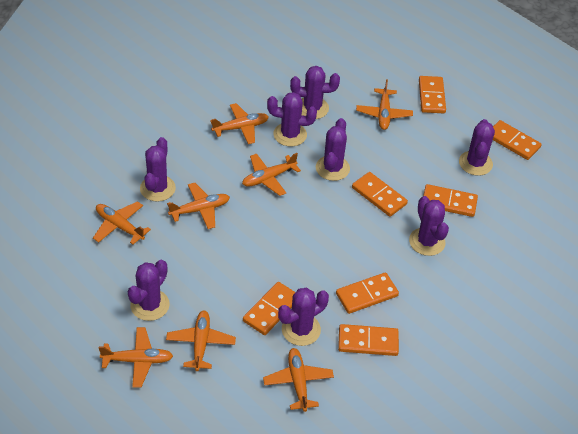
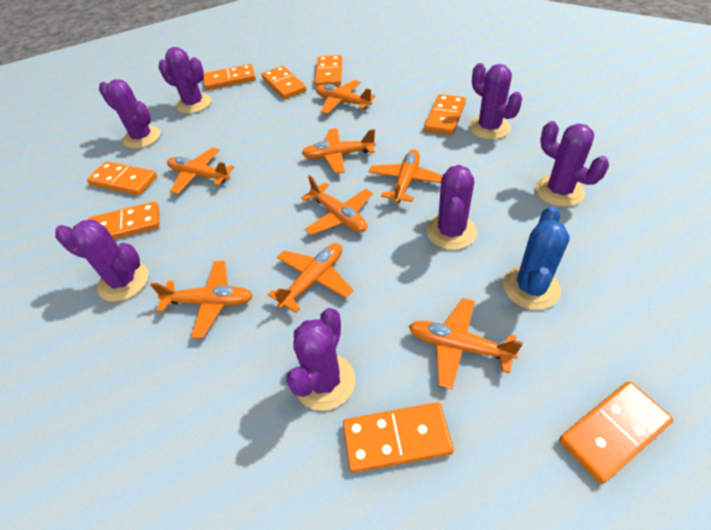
blue cactus: none = 0 -> [503,206,570,310] = 1
orange domino: [243,282,296,335] [336,272,399,314] [338,324,399,356] [352,172,408,217] [419,76,446,113] [423,184,478,217] [493,120,542,160] = 7 -> [87,161,157,195] [88,202,159,239] [204,64,256,90] [262,66,306,99] [315,55,342,87] [343,402,454,473] [424,94,466,135] [559,381,674,484] = 8
purple cactus: [128,260,170,321] [140,137,176,202] [267,92,317,147] [278,288,329,346] [290,66,340,119] [316,118,350,181] [409,196,449,256] [459,119,495,176] = 8 -> [55,219,149,302] [99,79,161,149] [158,47,211,114] [286,308,355,411] [427,165,477,250] [469,63,522,140] [535,121,609,207] = 7

